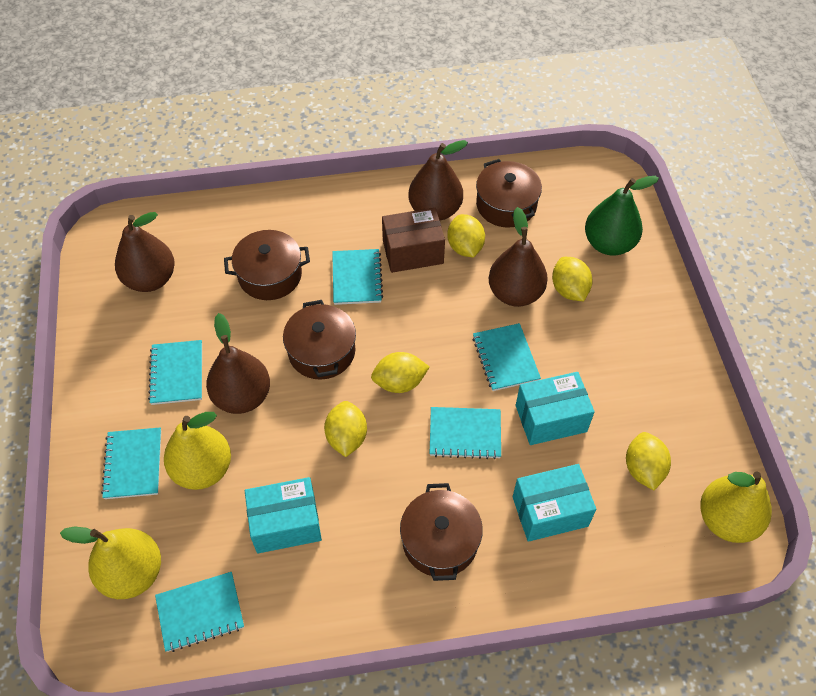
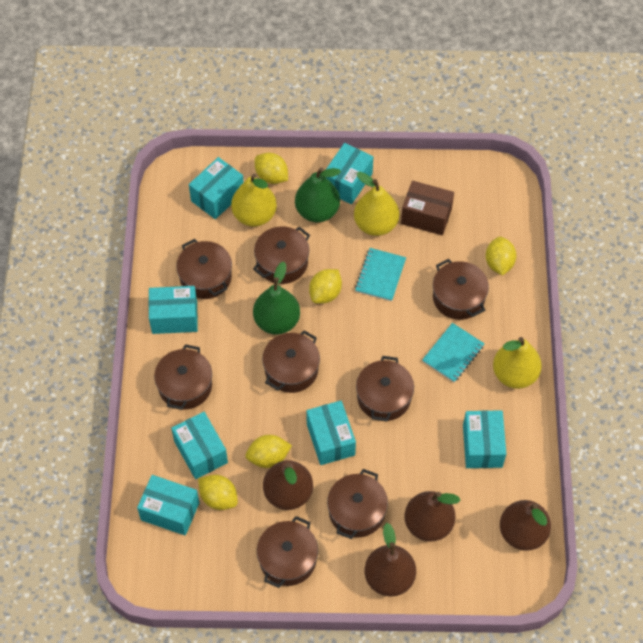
brown pot: [224,230,310,300] [283,300,356,380] [400,483,483,581] [476,159,542,228] = 4 -> [154,344,212,410] [176,239,232,299] [253,226,310,284] [257,516,318,588] [262,330,320,393] [327,469,388,539] [356,356,414,421] [433,259,489,320] = 8
green pear: [585,176,659,256] = 1 -> [253,262,300,335] [295,167,341,222] = 2
turquoise box: [245,477,322,553] [513,464,596,542] [516,372,595,445] = 3 -> [137,475,199,535] [149,286,198,334] [171,412,228,479] [189,157,244,219] [306,401,356,465] [326,143,373,204] [463,410,506,468] = 7
turquoise notebook: [101,427,161,499] [148,340,202,405] [155,572,244,652] [332,249,383,305] [430,407,501,459] [473,323,541,391] = 6 -> [355,248,406,301] [422,323,485,382] = 2

